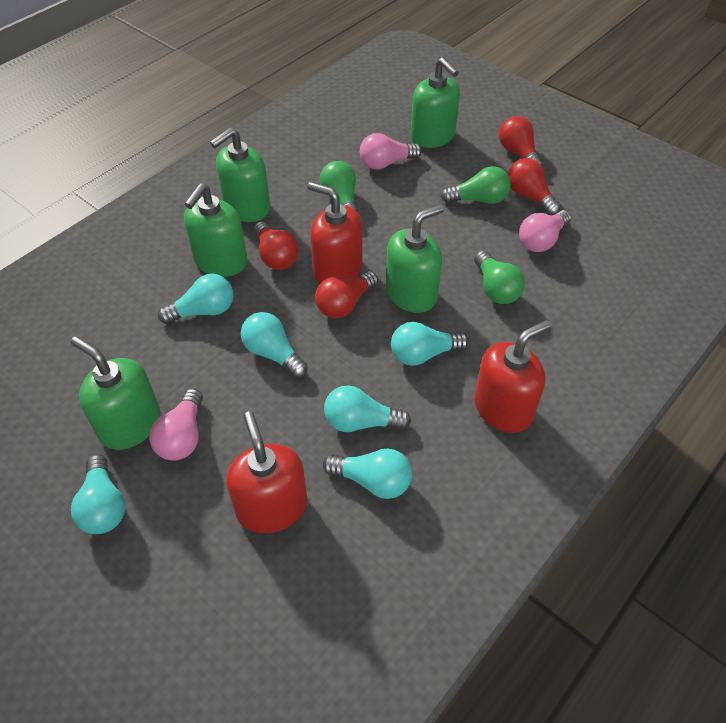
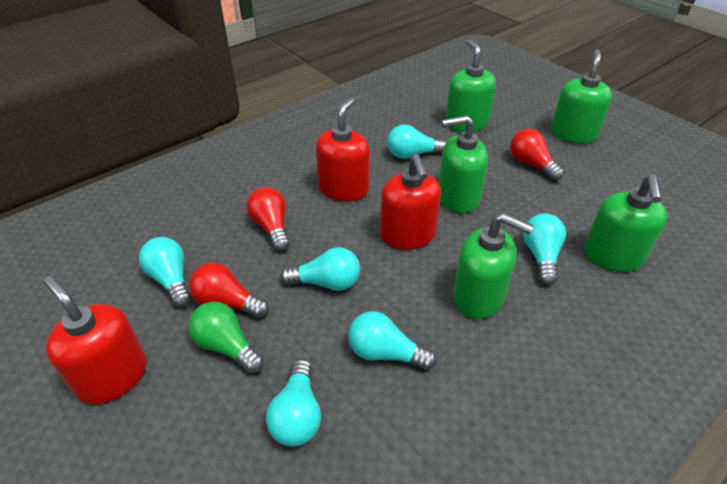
green light bulb: [320,161,358,212] [441,166,511,204] [474,251,525,304] = 3 -> [188,302,264,374] = 1
pink light bulb: [149,388,203,461] [360,133,422,170] [519,210,571,252] = 3 -> none = 0
red light bulb: [254,221,299,270] [315,271,378,318] [499,116,543,167] [508,158,561,215] = 4 -> [189,263,269,318] [247,187,290,251] [510,129,564,181] = 3

